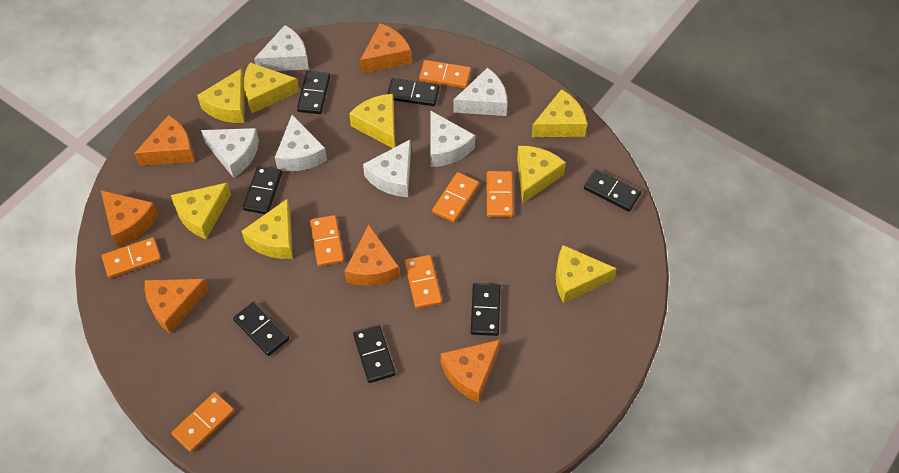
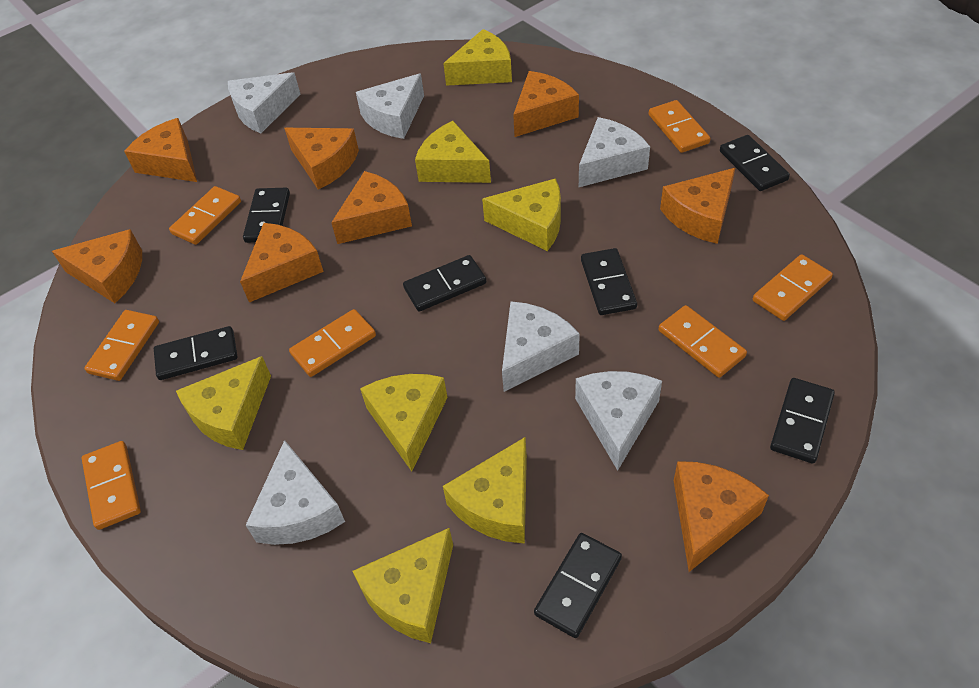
orange cheese: [101,190,158,247] [134,115,195,166] [145,279,209,333] [345,225,400,286] [360,23,411,74] [441,340,500,403] = 6 -> [52,229,142,303] [124,118,197,182] [240,223,324,302] [284,128,359,189] [331,171,412,244] [513,71,579,137] [660,168,735,244] [674,461,769,572] = 8
yellow cheese: [171,183,231,239] [197,68,245,123] [242,198,293,259] [244,62,299,113] [349,94,395,148] [517,146,566,204] [531,89,587,137] [556,245,617,303] = 8 -> [176,356,271,450] [353,528,453,643] [360,374,448,471] [415,121,491,183] [443,29,512,86] [443,437,527,543] [482,178,561,251] = 7

